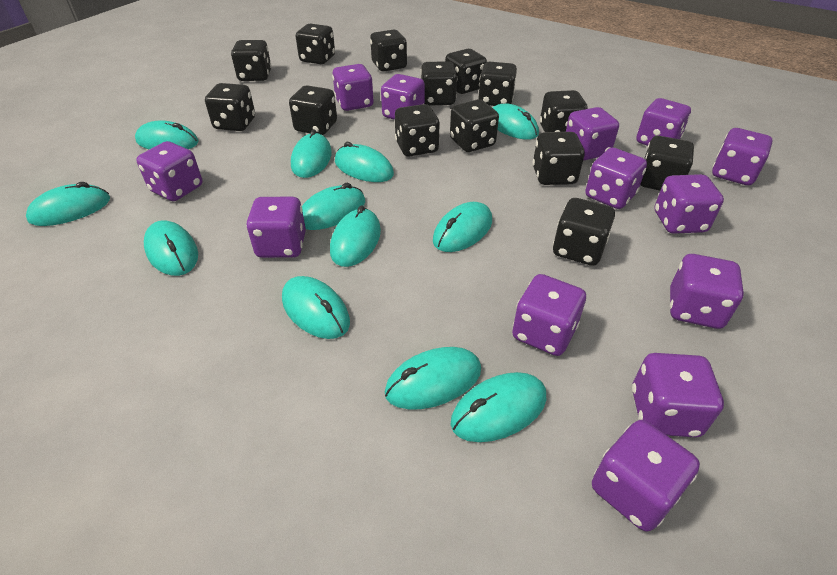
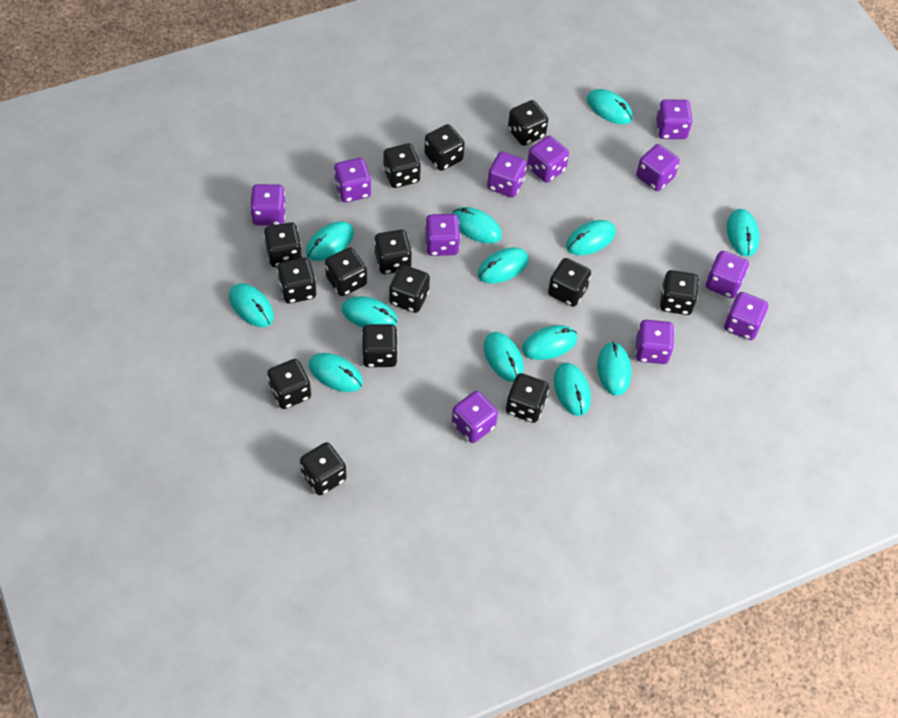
purple dice: [136,141,202,201] [246,197,306,258] [332,64,374,111] [381,74,425,120] [512,274,586,356] [566,107,619,160] [585,148,647,209] [592,420,700,532] [632,353,724,438] [636,98,691,146] [654,174,724,234] [670,254,744,329] [712,128,773,185] = 13 -> [250,184,286,226] [334,158,371,202] [425,214,460,256] [452,391,498,443] [487,151,527,198] [527,136,569,183] [635,320,674,364] [636,144,680,191] [656,99,693,139] [706,251,749,298] [724,292,768,340] = 11
turquoise mouse: [26,182,110,226] [135,121,198,149] [144,220,198,276] [282,276,350,339] [291,129,332,178] [302,183,365,230] [330,205,381,267] [335,142,394,182] [385,347,481,410] [433,202,492,252] [451,372,546,442] [492,104,539,140] = 12 -> [229,283,274,327] [306,221,354,261] [309,353,363,392] [341,296,398,328] [453,207,502,244] [478,247,529,284] [484,332,524,382] [522,325,578,360] [554,363,591,416] [566,220,615,255] [587,89,633,124] [597,342,631,396] [727,209,760,257] = 13

